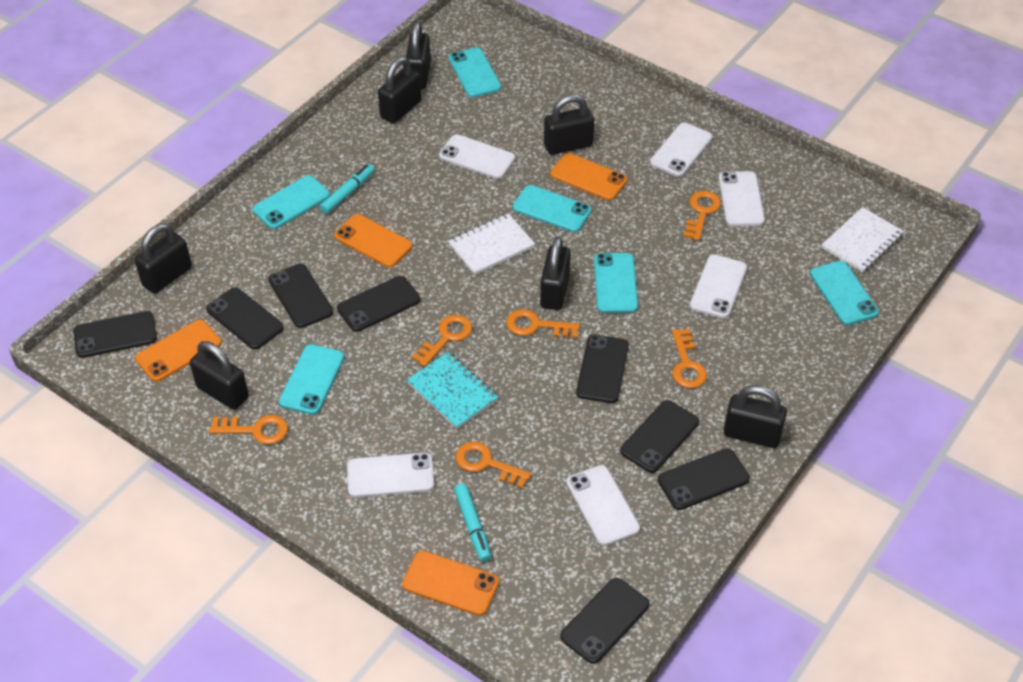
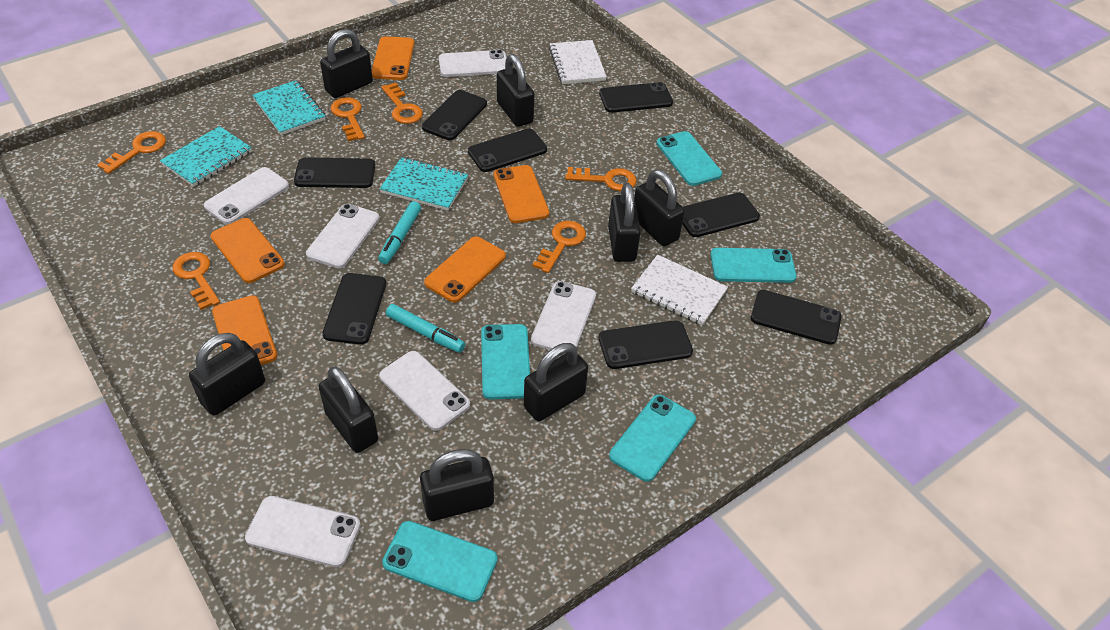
black padlock: [135,224,192,294] [190,341,249,410] [378,57,422,124] [406,22,431,89] [540,237,571,310] [544,94,594,155] [724,385,787,448] = 7 -> [189,333,265,416] [319,366,378,453] [320,29,373,98] [420,449,494,521] [497,54,534,127] [524,343,588,421] [608,183,641,262] [634,169,685,246] = 8
orange phone: [135,320,222,382] [334,214,413,268] [402,551,499,616] [550,153,627,201] = 4 -> [211,218,285,283] [212,295,277,365] [372,36,414,80] [424,236,506,303] [494,165,549,223] = 5
turquoise notebook: [407,352,498,429] = 1 -> [160,126,252,187] [252,80,325,135] [380,157,468,211] = 3
turquoise phone: [253,175,330,229] [279,344,345,415] [449,47,501,97] [513,185,592,232] [594,253,638,313] [810,261,879,325] = 6 -> [382,521,498,602] [481,324,530,399] [609,395,696,482] [656,131,722,186] [710,248,797,283] = 5

